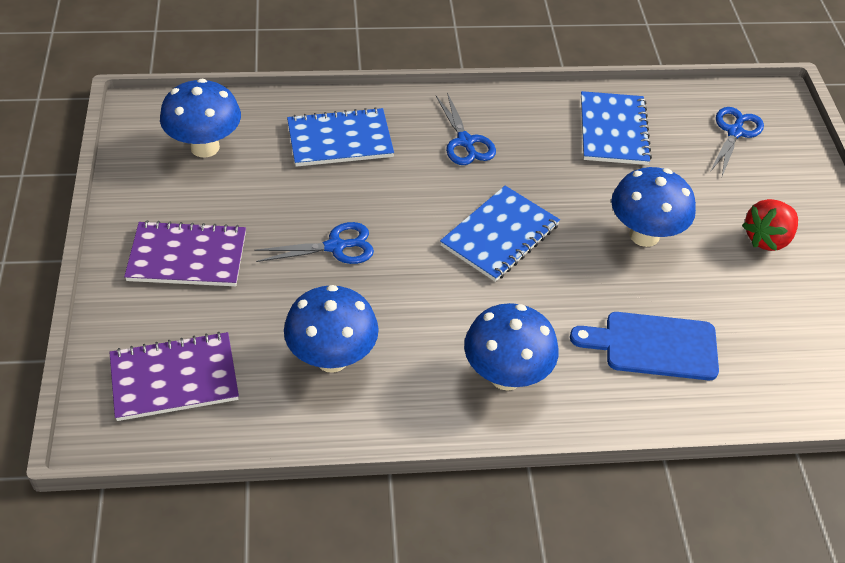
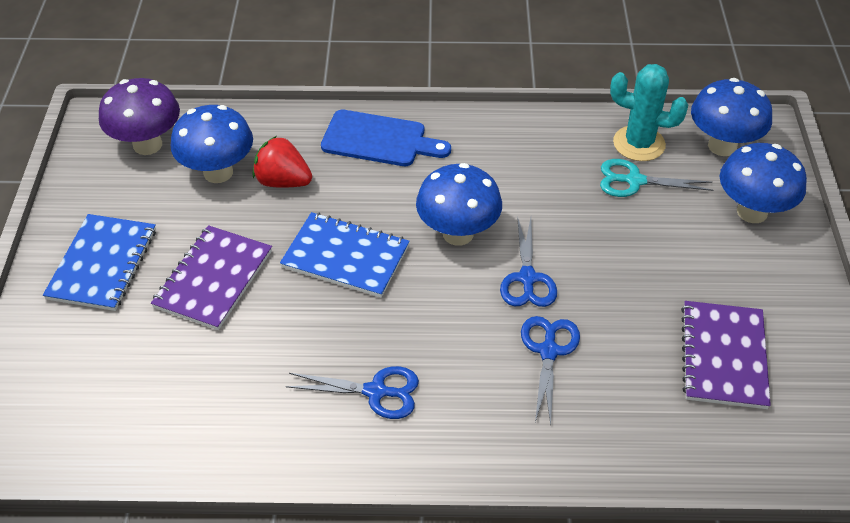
blue notebook: [287,107,394,167] [440,186,560,282] [581,91,652,165] = 3 -> [43,214,156,311] [280,212,410,298] = 2
purple mushroom: none = 0 -> [99,78,180,155] = 1
turquoise cactus: none = 0 -> [610,64,688,161] = 1
turquoise scissors: none = 0 -> [600,159,713,197] = 1

